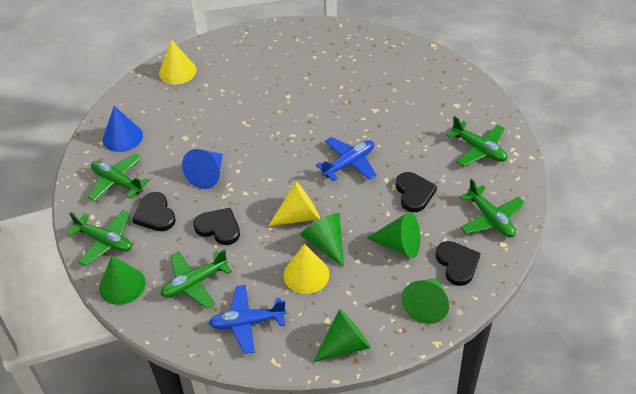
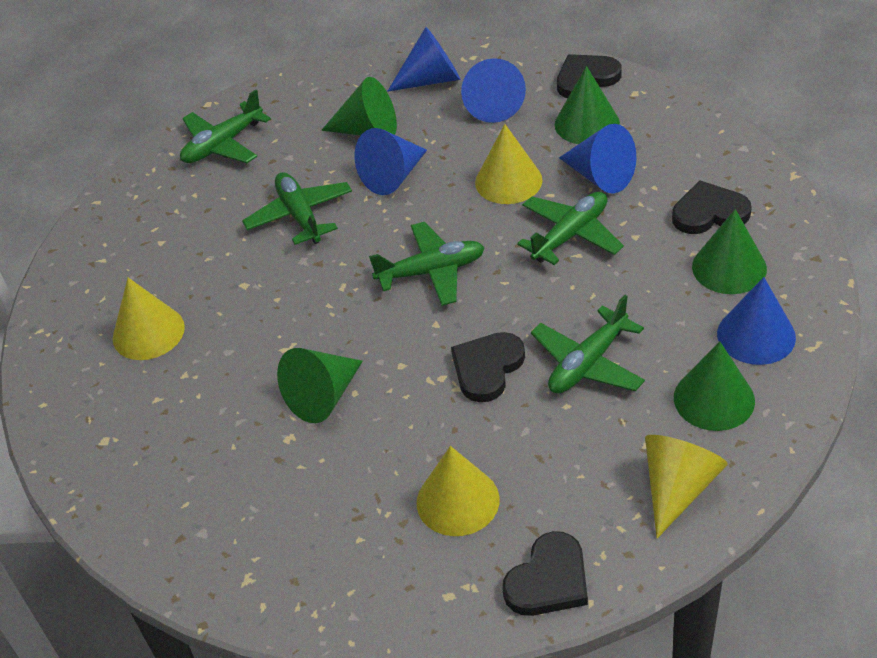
blue cone: [103,106,143,152] [182,149,223,189] = 2 -> [355,128,427,195] [387,27,461,92] [461,58,526,123] [559,124,636,194] [717,277,796,365] = 5
blue plane: [209,285,286,354] [316,137,377,181] = 2 -> none = 0
yellow cone: [159,40,196,84] [268,182,320,226] [283,244,330,294] = 3 -> [113,278,185,360] [417,446,500,536] [475,124,543,204] [645,435,728,538] = 4

